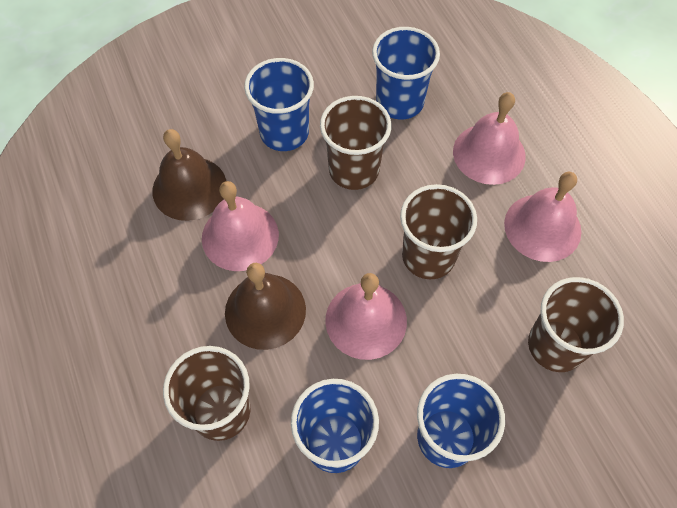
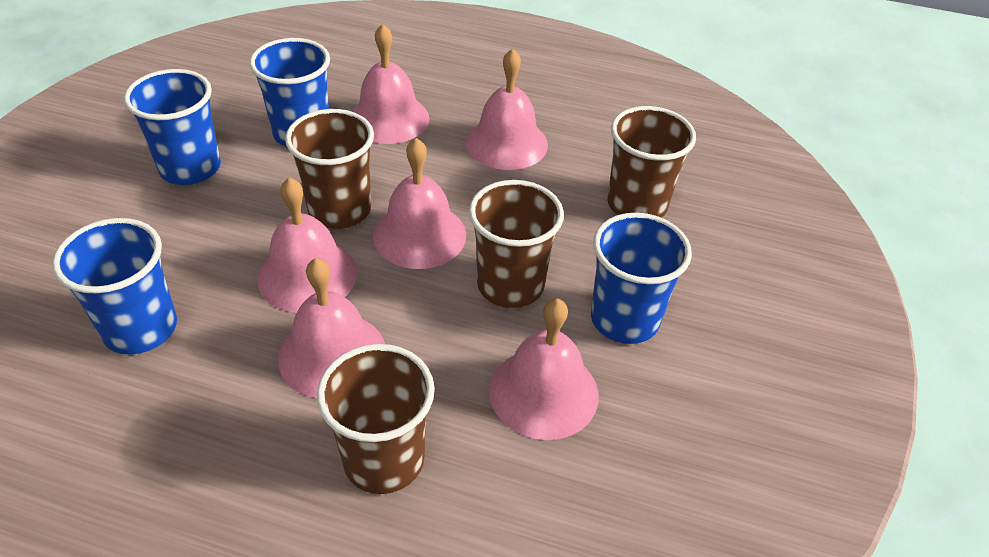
brown bell: [152,129,226,221] [225,263,306,350] = 2 -> none = 0
pink bell: [202,181,279,271] [325,273,407,360] [453,92,526,185] [504,172,581,262] = 4 -> [257,177,357,313] [278,258,385,398] [351,24,429,144] [373,138,466,269] [466,48,548,170] [489,298,599,440] = 6

